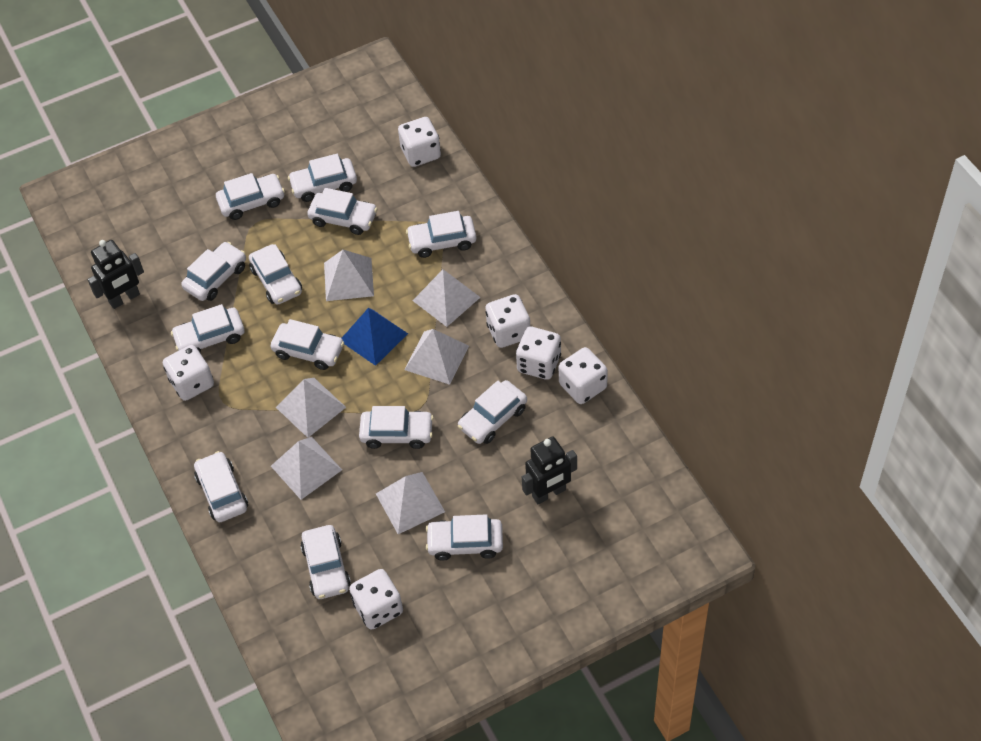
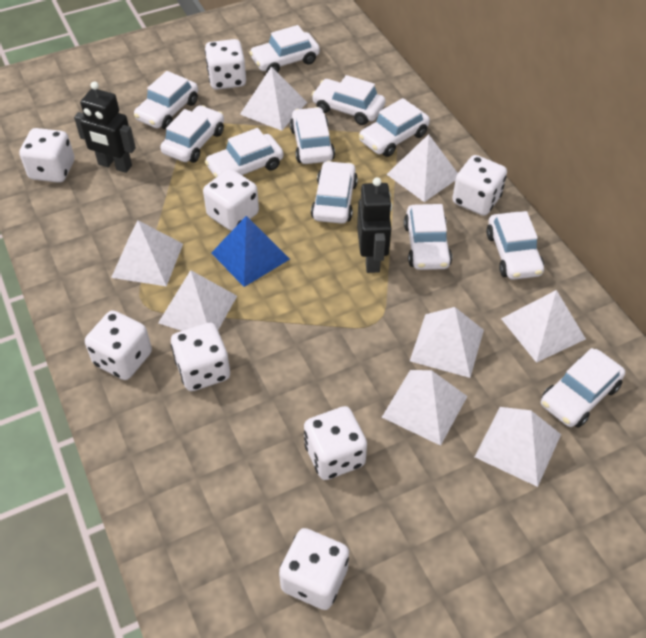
white car: [171,304,245,353] [181,242,246,301] [194,451,248,522] [216,173,285,220] [249,244,302,305] [270,319,344,370] [288,154,357,202] [300,525,351,599] [307,188,378,235] [359,406,434,449] [406,211,476,258] [426,514,503,561] [458,380,527,444] = 13 -> [134,71,198,129] [160,105,224,163] [205,128,283,178] [249,25,320,73] [290,107,335,164] [311,161,358,224] [312,75,385,125] [359,98,430,157] [404,204,452,270] [486,211,544,280] [541,348,625,428] = 11
white dice: [163,345,214,401] [349,569,403,630] [398,117,441,167] [485,294,530,348] [516,327,561,380] [559,347,608,404] = 6 -> [19,128,74,183] [85,310,152,380] [171,323,230,391] [203,169,259,231] [205,39,246,90] [279,528,349,610] [304,406,367,480] [452,155,507,216] = 8
white pyramid: [271,437,342,500] [276,378,346,438] [324,250,374,301] [376,472,445,534] [404,329,469,385] [412,269,481,327] = 6 -> [111,220,183,286] [158,270,237,331] [240,67,307,131] [382,370,467,446] [387,134,458,202] [410,307,484,378] [475,407,561,487] [501,290,586,363] = 8

